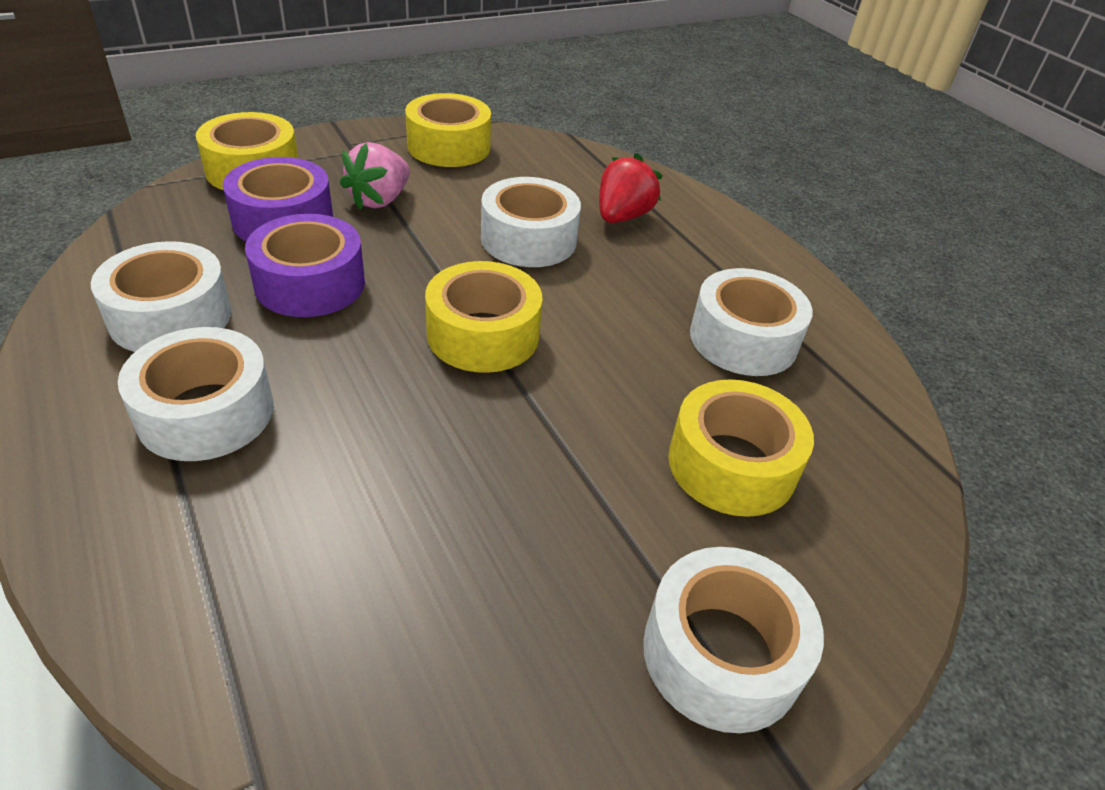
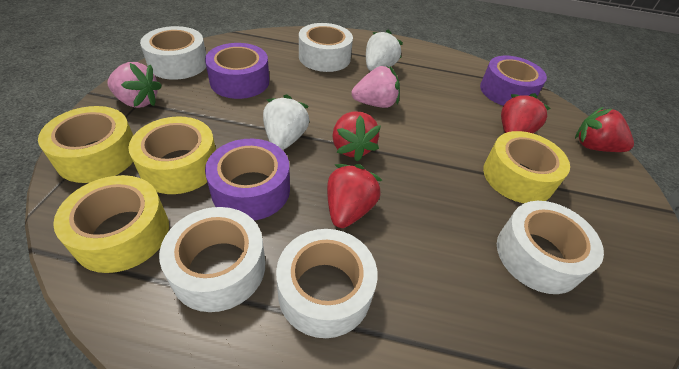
pink strawberry: [340,142,410,210] = 1 -> [107,62,162,108] [352,66,400,108] = 2
purple tape: [223,157,333,241] [245,214,365,317] = 2 -> [205,43,269,99] [205,139,290,221] [480,56,547,106] = 3
red strawberry: [599,153,663,223] = 1 -> [327,164,382,228] [333,111,381,162] [501,93,551,133] [575,107,634,152] = 4
white strawberry: none = 0 -> [263,94,309,150] [366,29,403,71] = 2

